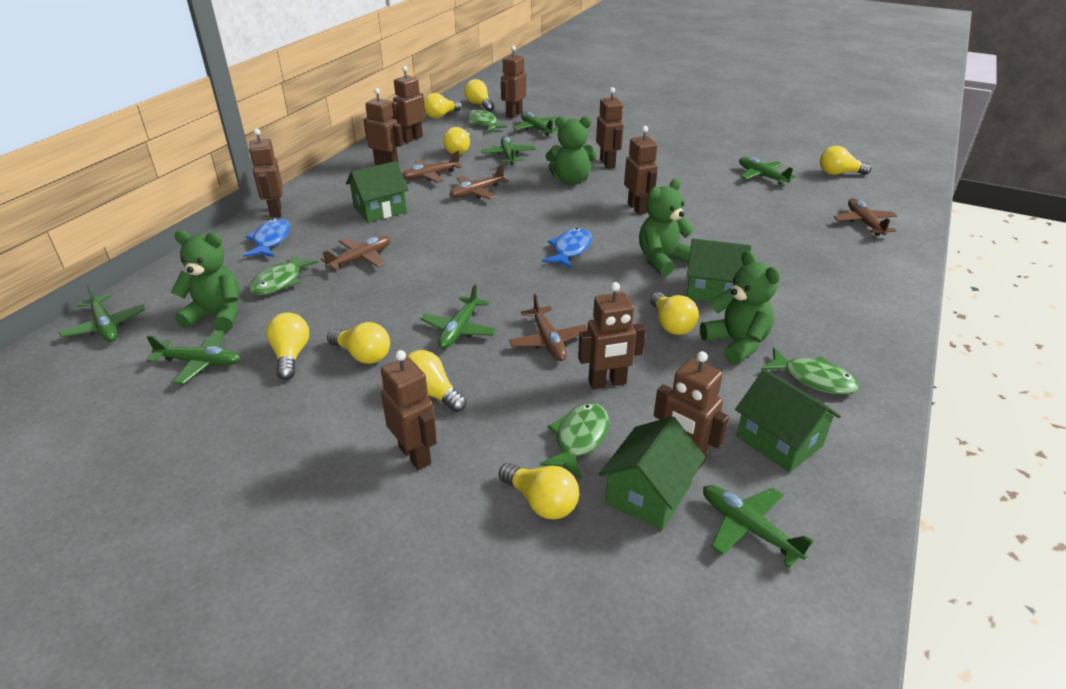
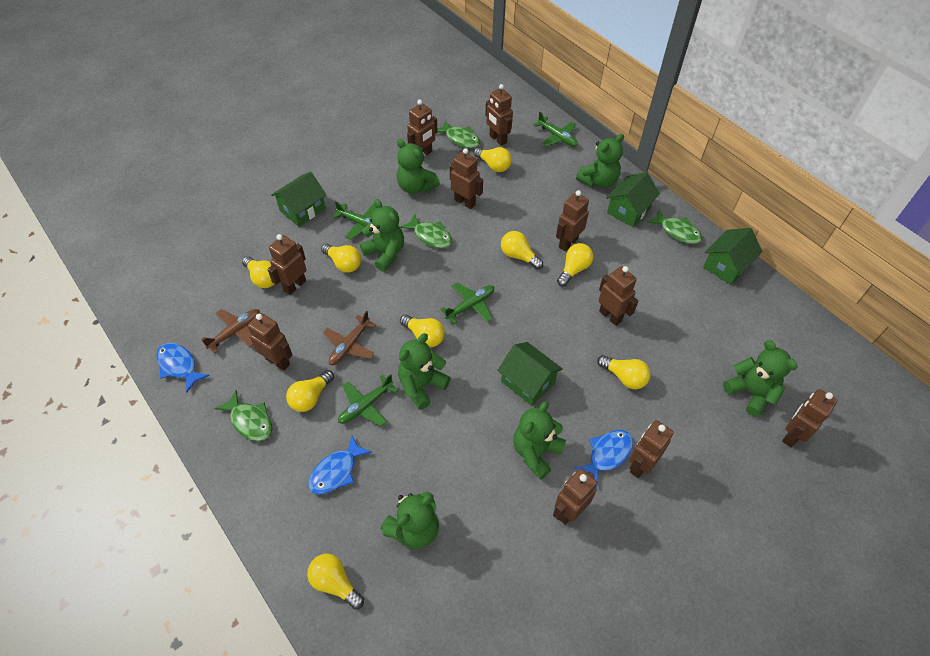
blue fish: [243,219,290,257] [542,228,592,268] = 2 -> [157,343,210,392] [309,435,372,494] [574,430,633,488] = 3
brown plane: [321,236,391,270] [402,151,462,183] [449,165,509,199] [509,294,587,361] [834,198,897,236] = 5 -> [201,309,260,353] [323,311,377,365] = 2
brown robot: [249,128,282,218] [364,88,404,165] [381,350,437,470] [392,66,425,143] [501,45,526,118] [578,282,646,389] [596,87,624,169] [624,126,658,215] [654,351,729,470] = 9 -> [248,313,293,371] [268,234,307,295] [407,100,437,155] [450,148,483,209] [485,84,513,146] [553,468,597,525] [556,190,589,251] [599,266,638,326] [629,420,674,478] [782,389,838,447] = 10
green plane: [59,284,146,342] [146,330,241,384] [420,284,497,349] [481,136,536,165] [513,112,559,136] [703,485,814,568] [739,157,796,185] = 7 -> [333,201,376,240] [338,374,398,426] [440,283,494,324] [534,112,578,147] = 4
green teddy bear: [171,230,239,331] [546,116,597,185] [639,178,694,276] [700,251,780,364] = 4 -> [360,199,404,272] [381,492,439,549] [397,139,440,194] [398,333,451,410] [513,401,566,480] [576,134,624,188] [723,340,797,417] = 7

